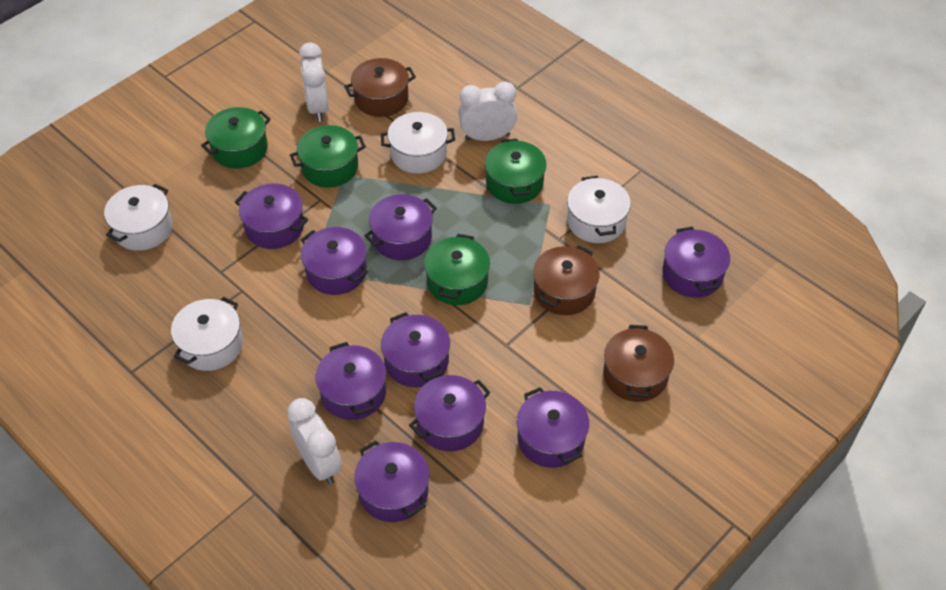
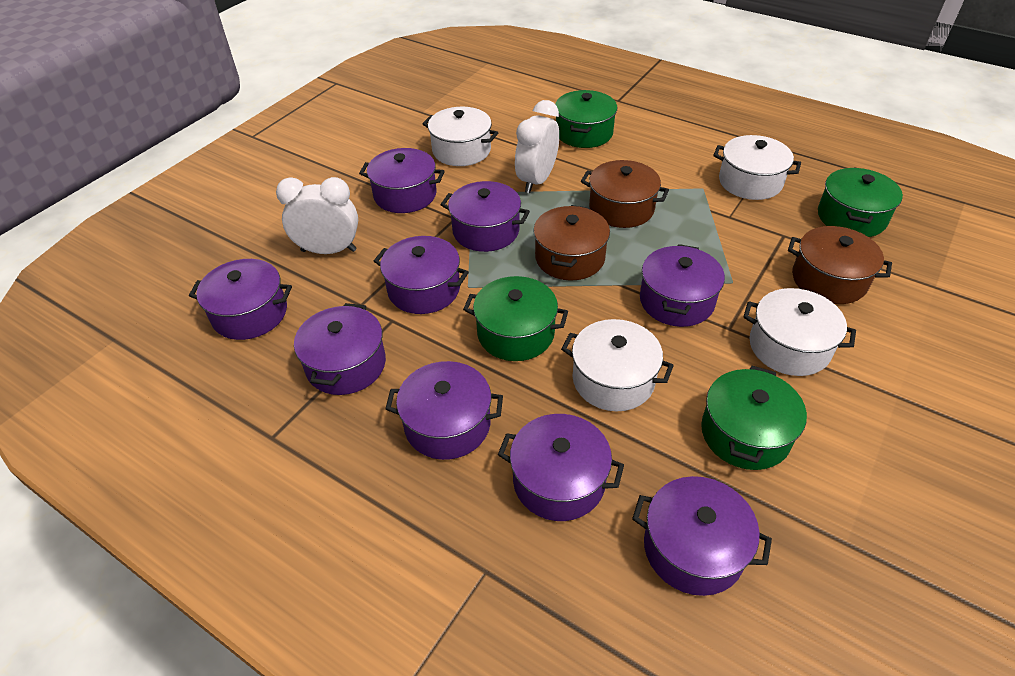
white clock: [287,398,342,484] [299,43,329,122] [458,81,517,141] = 3 -> [276,177,358,254] [515,100,559,193] = 2

